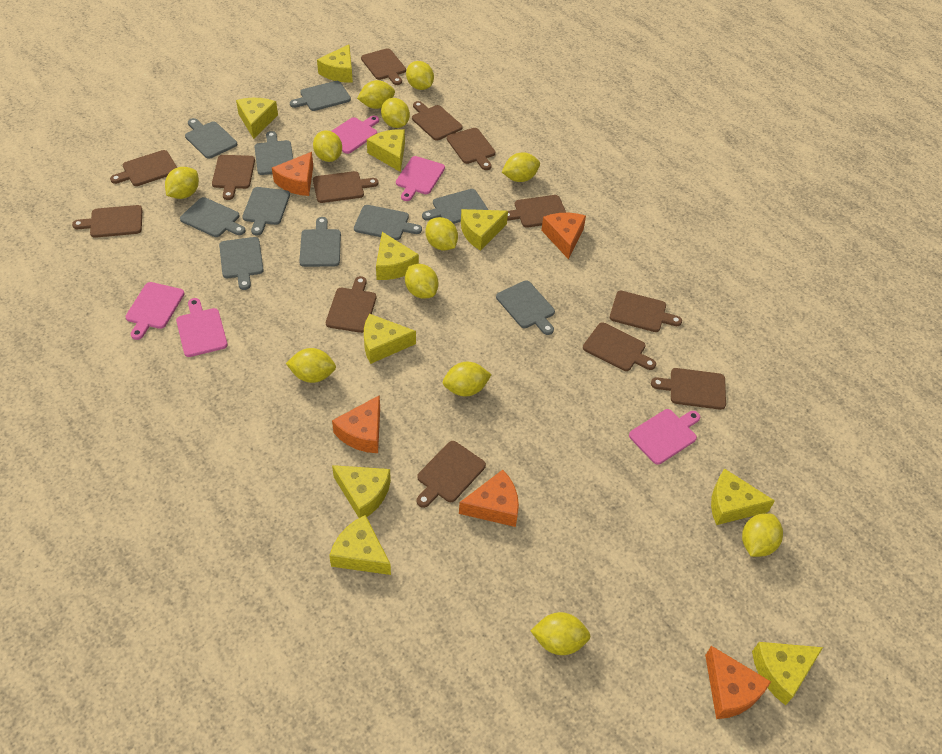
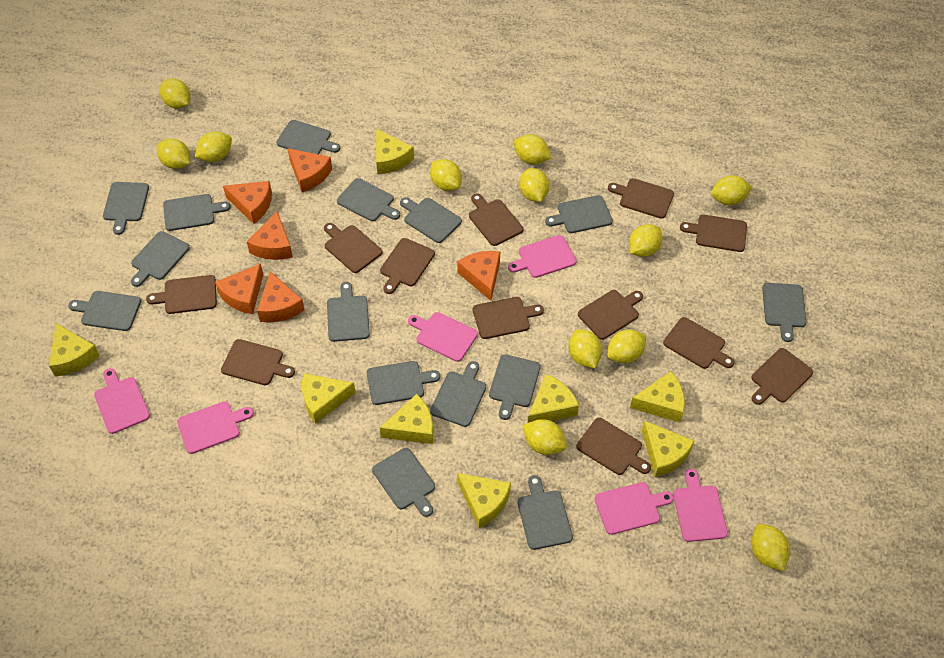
brown cutting board: [72,205,142,238] [110,150,177,186] [212,155,255,200] [313,171,378,203] [326,276,376,333] [361,48,406,85] [412,101,463,140] [417,441,486,508] [447,128,495,170] [507,195,566,228] [583,322,656,371] [610,291,682,332] [651,368,726,410] = 13 -> [146,275,217,314] [221,339,295,385] [324,223,383,273] [380,238,435,294] [469,194,523,246] [473,297,544,339] [576,418,651,475] [578,290,643,340] [608,178,674,219] [663,317,735,369] [680,214,747,252] [751,348,813,405] = 12
grey cutting board: [180,197,245,237] [185,118,237,159] [219,237,264,290] [242,187,290,235] [254,131,293,175] [290,81,351,111] [299,217,341,267] [354,205,422,240] [422,189,488,224] [496,281,555,335] = 10 -> [68,291,141,331] [103,182,149,235] [131,231,190,287] [163,194,231,231] [276,120,340,154] [327,282,370,342] [337,178,400,221] [367,361,440,405] [372,448,435,517] [400,197,462,243] [430,361,486,427] [489,354,541,420] [517,475,573,550] [545,195,613,233] [762,283,807,342] = 15
orange cheese: [272,152,313,196] [332,395,380,453] [459,470,519,527] [541,213,586,259] [705,646,771,719] = 5 -> [215,264,263,314] [223,181,272,224] [247,211,293,260] [257,271,305,322] [287,148,332,192] [458,251,500,301] = 6
pink cutting board: [125,282,184,340] [176,298,228,357] [331,116,379,154] [396,156,445,201] [629,409,700,465] = 5 -> [94,368,150,434] [177,401,254,454] [408,312,478,362] [508,235,577,278] [594,482,674,535] [673,469,728,542] = 6
yellow cheese: [236,98,278,139] [317,44,353,83] [329,515,391,575] [332,465,391,518] [364,314,416,364] [367,129,405,172] [376,232,419,280] [461,209,508,251] [711,468,775,525] [752,642,823,705] = 10 -> [49,323,100,376] [302,373,356,424] [376,129,414,174] [380,394,433,444] [457,473,511,528] [528,374,579,423] [630,371,685,422] [642,421,695,477] = 8

